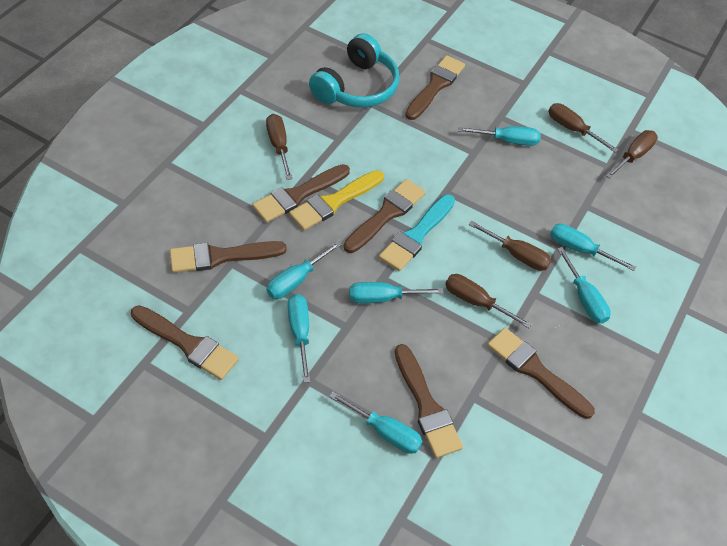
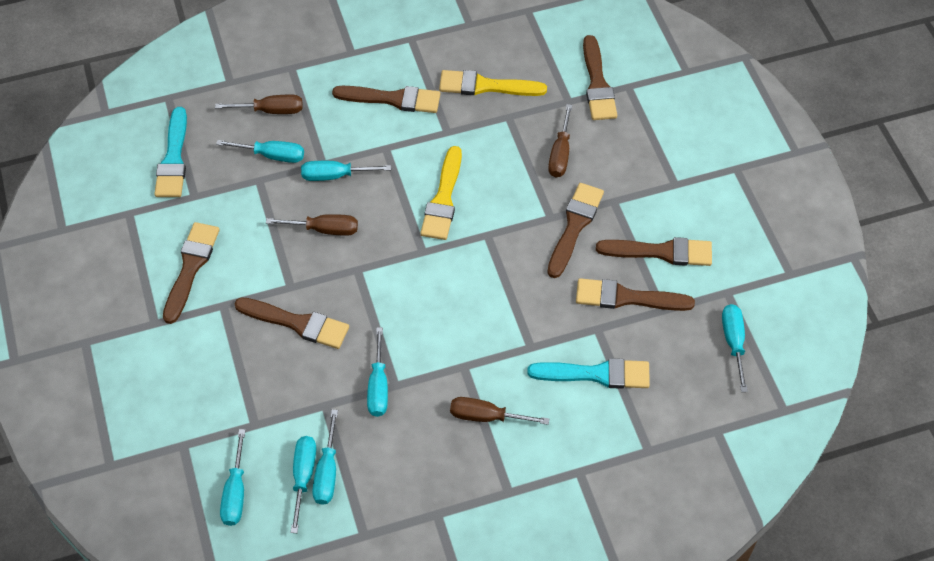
brown screwdriver: [266,114,292,180] [445,274,532,328] [468,221,551,271] [548,103,618,152] [606,130,658,179] = 5 -> [215,94,303,114] [266,214,358,236] [450,397,549,425] [548,104,572,177] = 4
turquoise brush: [379,194,455,271] = 1 -> [154,107,187,197] [527,358,650,389] = 2
turquoise headphones: [309,33,399,107] = 1 -> none = 0
yellow brush: [289,170,384,230] = 1 -> [420,146,462,240] [439,70,547,96] = 2

